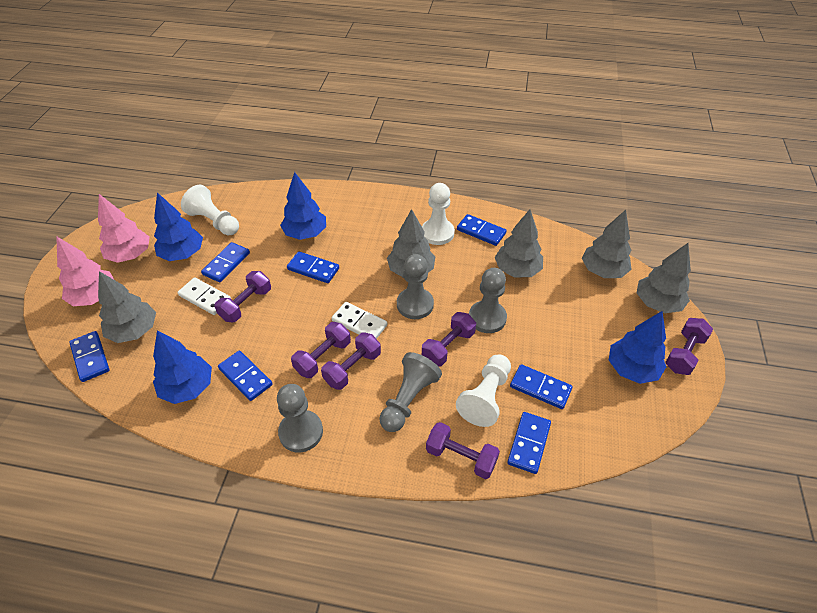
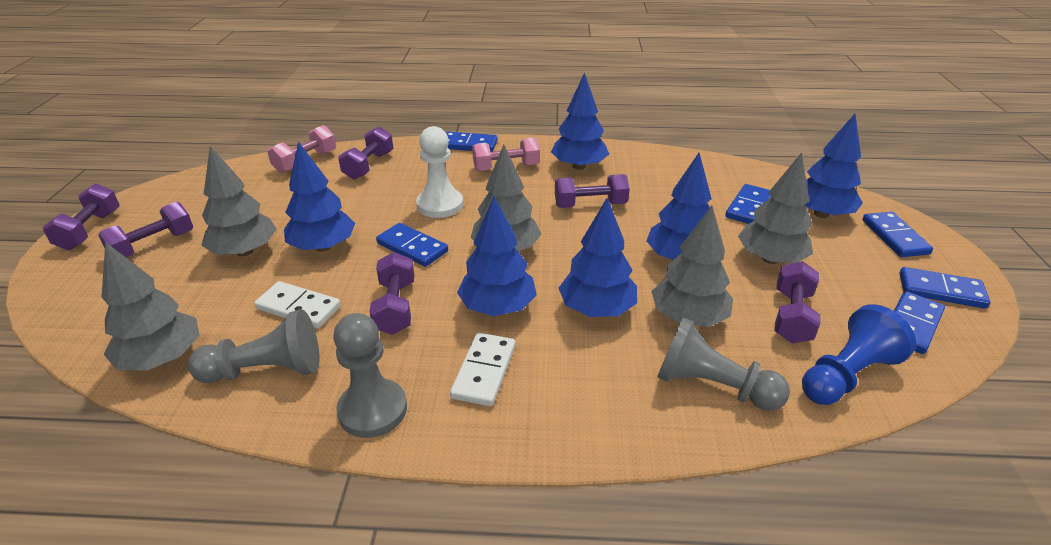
blue domino: [69,331,109,382] [201,242,250,282] [218,351,273,401] [287,251,339,283] [457,214,506,246] [507,412,551,474] [510,364,572,409] = 7 -> [376,223,448,267] [446,132,498,152] [725,184,771,224] [862,212,933,257] [894,291,945,354] [899,267,990,309] = 6
blue pawn: none = 0 -> [802,304,916,405] = 1
blue tree: [153,330,212,404] [154,193,203,261] [280,172,326,240] [609,311,666,384] = 4 -> [284,141,355,252] [457,196,537,316] [551,72,609,170] [559,198,637,317] [647,153,712,260] [805,114,863,218] = 6
grey pawn: [277,384,323,453] [379,352,442,432] [397,254,434,319] [469,268,507,333] = 4 -> [188,310,319,383] [333,313,407,438] [657,317,790,411] = 3
pink dumbbell: none = 0 -> [267,125,336,173] [472,137,540,171] = 2
pink tree: [56,236,114,306] [98,194,150,263] = 2 -> none = 0
white pawn: [181,185,239,235] [422,183,455,245] [456,354,511,427] = 3 -> [416,126,463,218] = 1

